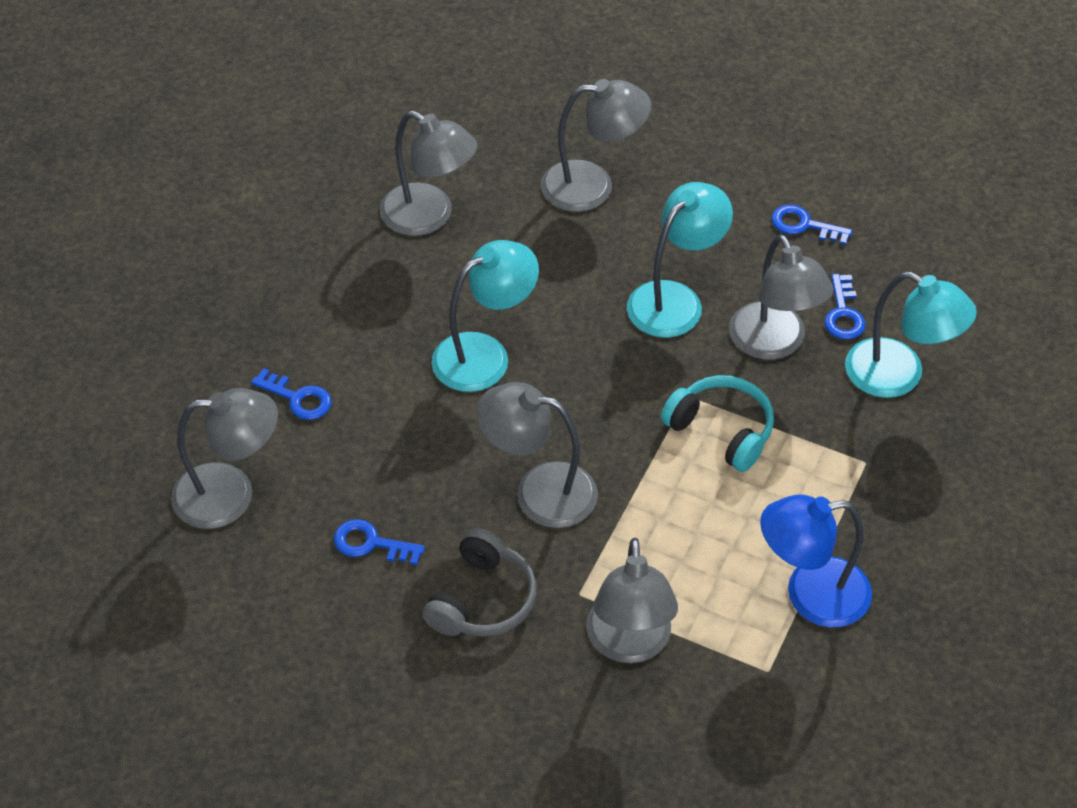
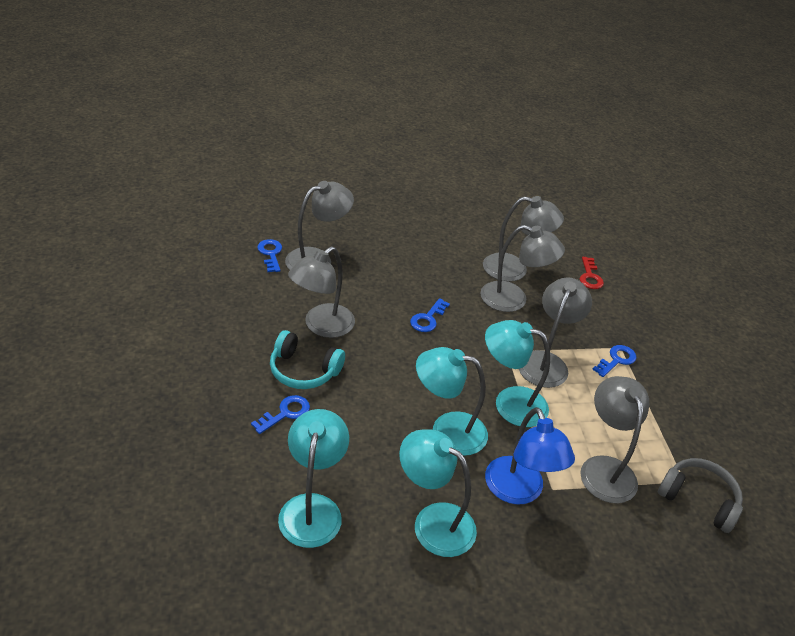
red key: none = 0 -> [580,257,604,289] = 1
turquoise lamp: [431,240,539,392] [627,182,733,338] [845,272,977,398] = 3 -> [278,409,349,548] [399,429,477,557] [416,347,488,456] [485,320,550,427] = 4

